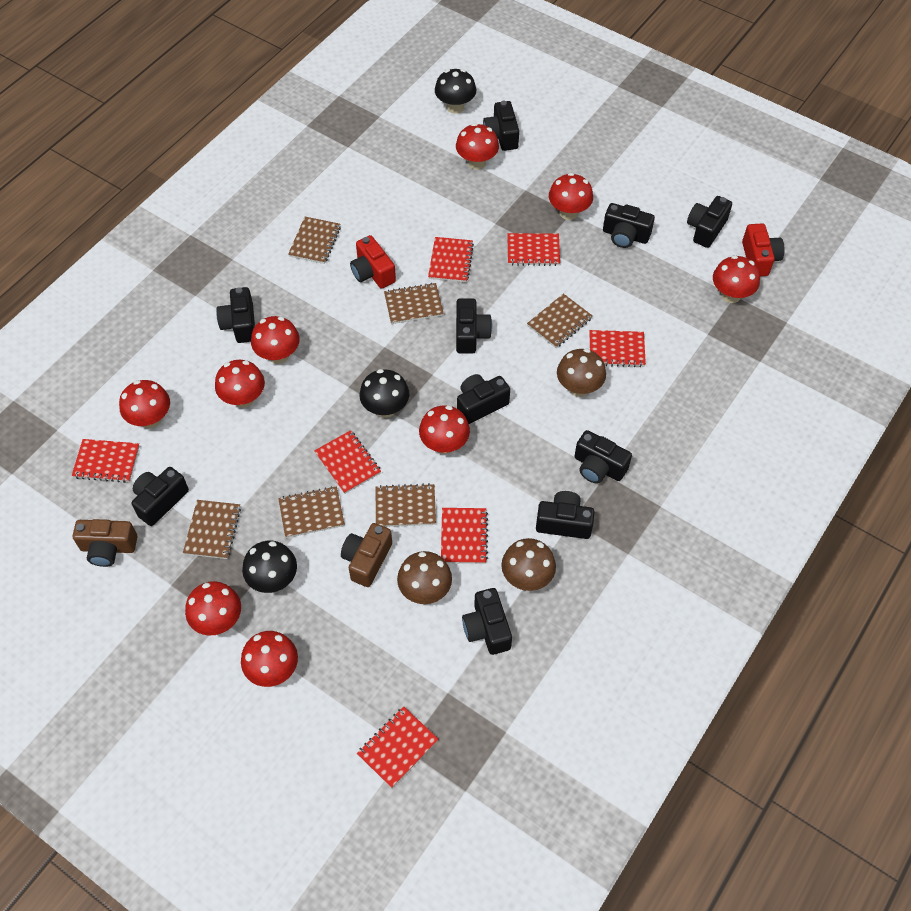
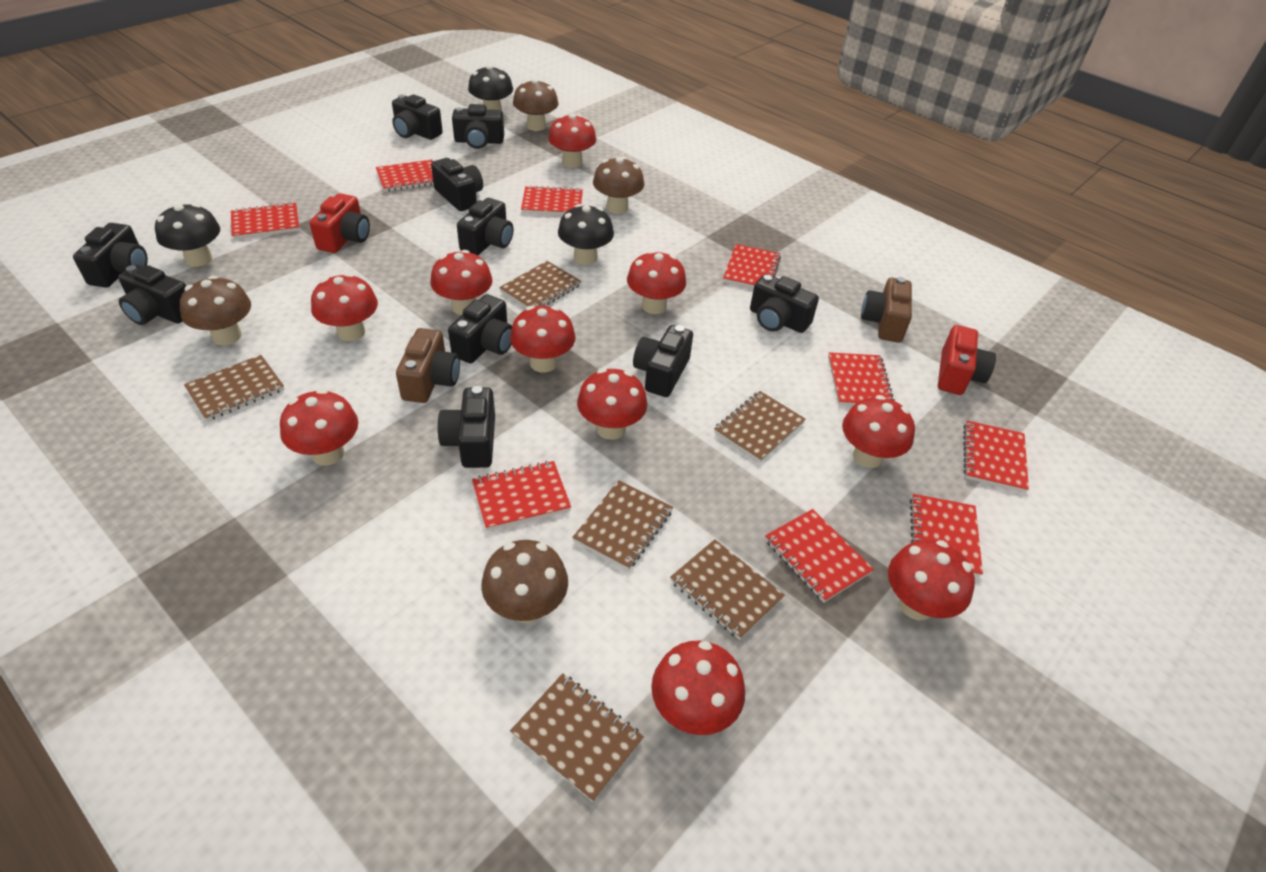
brown mushroom: [397,551,452,604] [501,538,556,591] [557,349,606,397] = 3 -> [180,276,251,345] [481,540,568,623] [513,79,559,131] [593,157,644,214] = 4
red mushroom: [119,380,170,428] [185,581,241,636] [215,360,265,408] [241,631,298,687] [251,316,300,364] [419,405,470,454] [456,123,499,170] [549,173,593,220] [713,255,760,303] = 9 -> [280,389,358,465] [311,273,378,341] [430,250,493,315] [510,306,576,373] [548,113,596,168] [577,368,647,440] [627,250,686,314] [651,640,745,735] [842,395,915,468] [888,540,975,620] = 10
red notebook: [72,439,140,483] [314,430,381,494] [357,706,438,788] [428,237,474,282] [441,508,488,564] [507,233,560,266] [589,330,646,367] = 7 -> [231,202,300,239] [376,160,434,192] [472,461,571,531] [521,185,583,215] [723,244,781,288] [765,509,874,603] [828,352,895,406] [910,494,983,577] [964,420,1029,493] = 9

